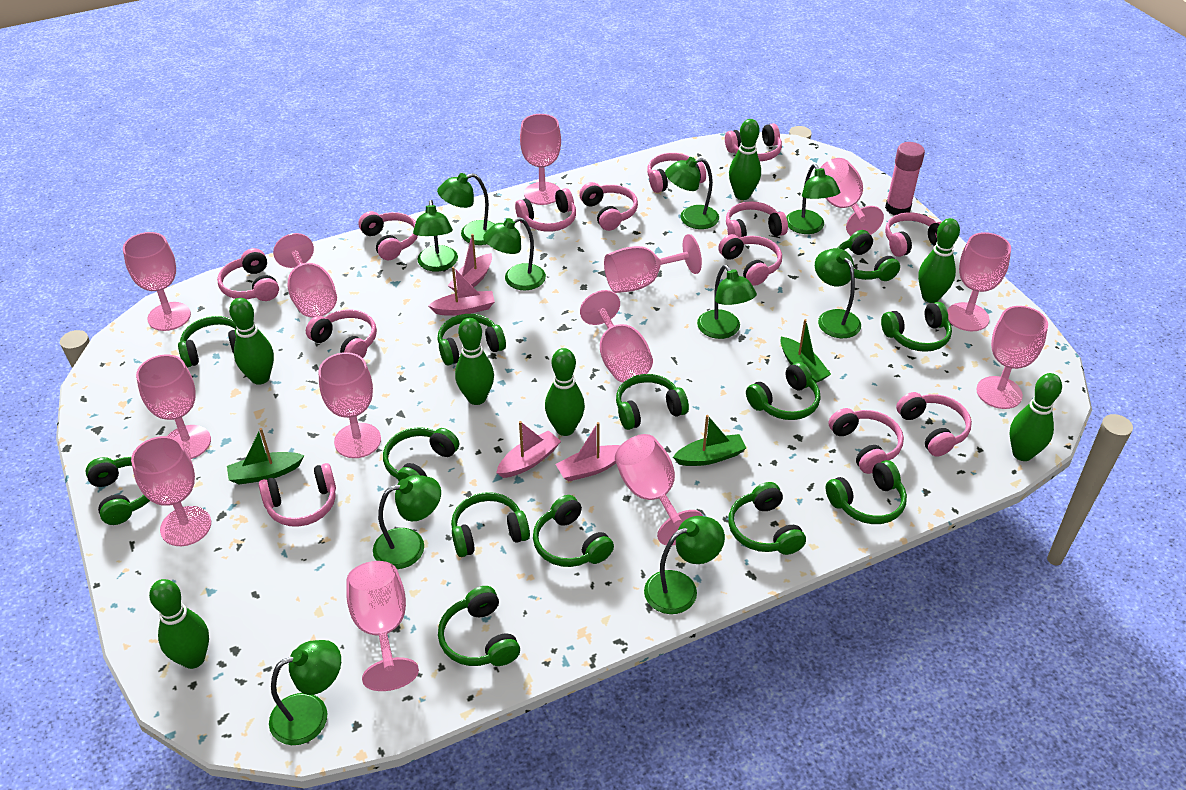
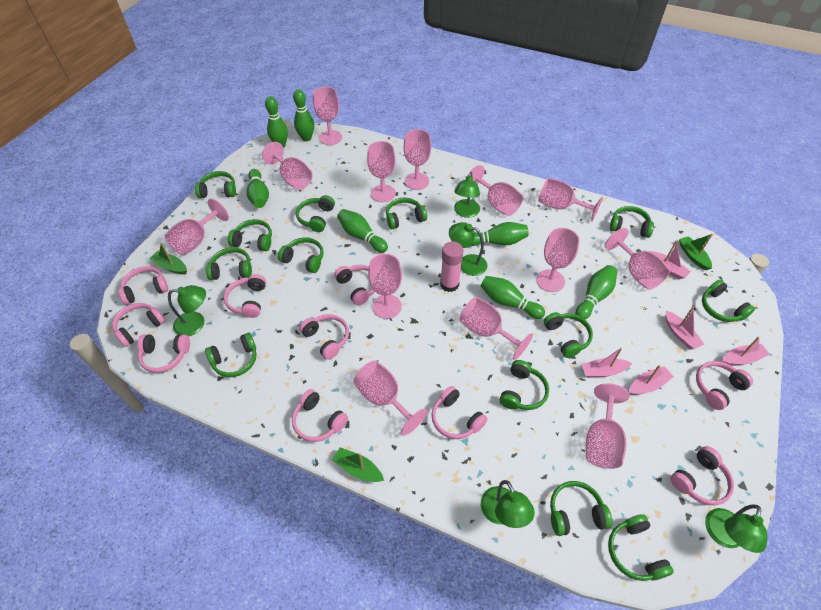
green lamp: [269,640,341,745] [373,475,441,569] [413,200,458,271] [437,173,495,245] [483,217,546,290] [644,516,725,614] [665,157,719,229] [697,265,757,339] [786,164,840,234] [815,248,861,338] = 10 -> [168,285,206,336] [449,222,487,276] [454,172,480,218] [481,480,535,528] [705,504,768,553] = 5
pink boat: [428,267,495,316] [448,234,492,293] [496,421,561,478] [556,422,621,481] = 4 -> [581,348,632,377] [629,365,674,395] [648,240,691,279] [666,306,704,349] [722,337,770,366] = 5
pink headphones: [217,248,279,301] [259,463,336,527] [306,310,377,358] [358,211,418,260] [515,188,576,232] [579,182,638,231] [647,153,706,193] [718,234,782,286] [725,123,782,161] [726,201,788,238] [829,408,904,474] [885,213,941,257] [896,392,972,457] = 13 -> [112,303,165,347] [118,266,168,305] [137,334,190,373] [223,274,266,318] [292,389,348,442] [299,314,349,360] [334,265,375,305] [432,386,488,439] [670,446,734,505] [696,361,753,410] = 10

